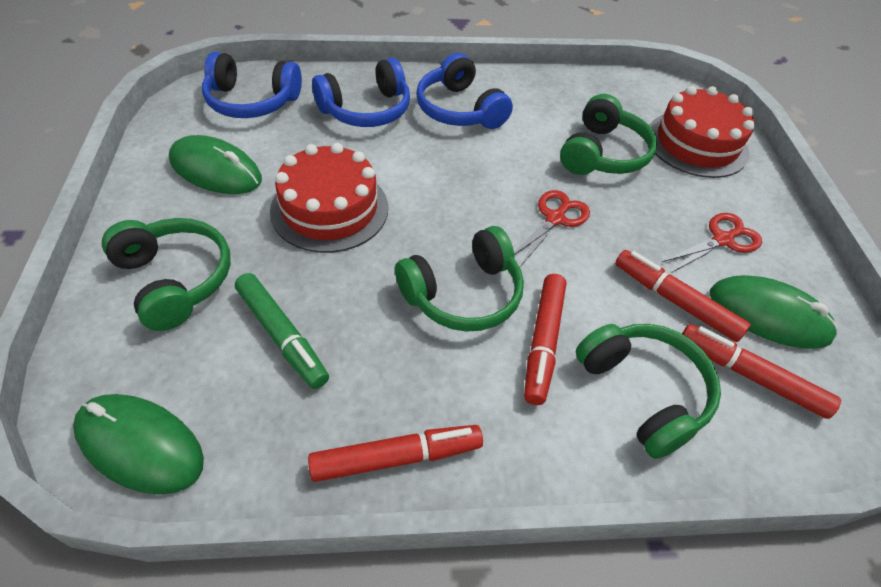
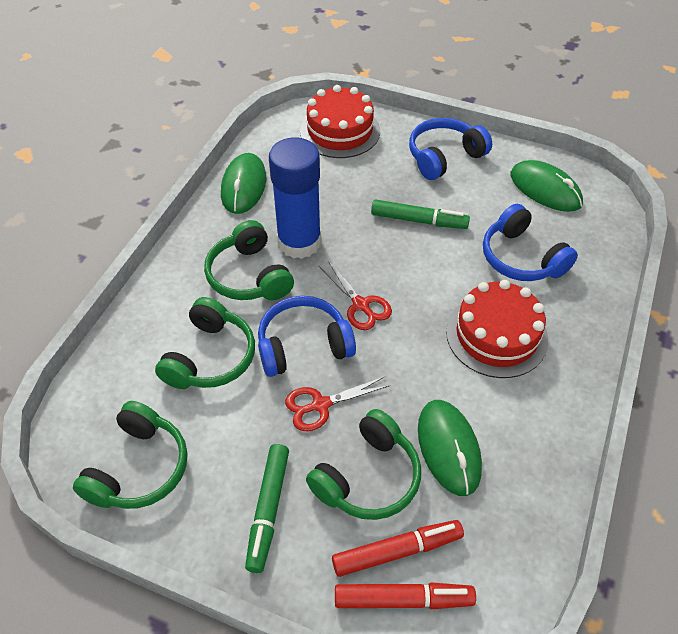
blue glue stick: none = 0 -> [269,138,321,259] = 1
green marker: [235,273,329,389] = 1 -> [245,444,289,573] [371,200,470,229] = 2
red marker: [308,425,483,482] [524,274,566,405] [615,250,751,342] [682,324,841,419] = 4 -> [332,520,464,577] [335,582,476,609] = 2

